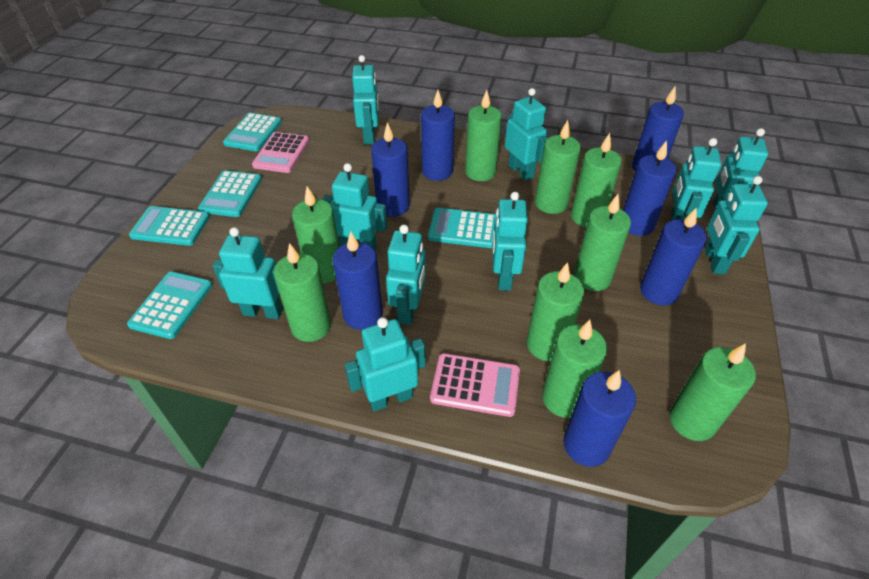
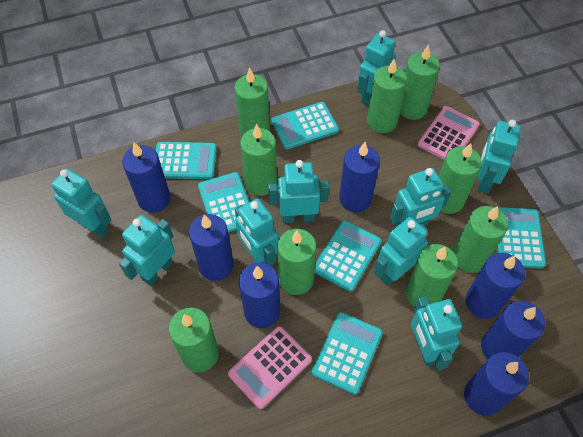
turquoise calculator: [127,272,212,339] [129,206,210,246] [198,170,262,217] [223,113,282,151] [428,208,496,248] = 5 -> [156,142,217,179] [198,172,249,232] [271,102,339,149] [312,312,383,395] [315,221,382,292] [497,207,546,268] = 6
turquoise robot: [213,227,283,319] [322,163,387,251] [345,317,426,412] [352,55,379,145] [386,225,426,325] [492,192,528,291] [505,88,548,181] [671,138,721,220] [705,176,768,274] [713,128,768,209] = 10 -> [51,169,111,238] [119,215,175,286] [235,199,279,266] [268,160,329,223] [357,30,396,107] [374,217,428,286] [390,168,451,227] [411,296,462,370] [477,120,521,194] = 9

